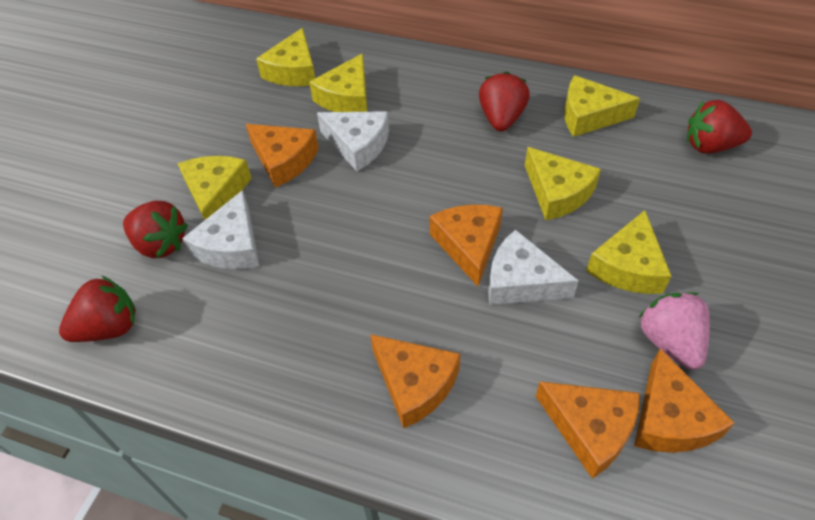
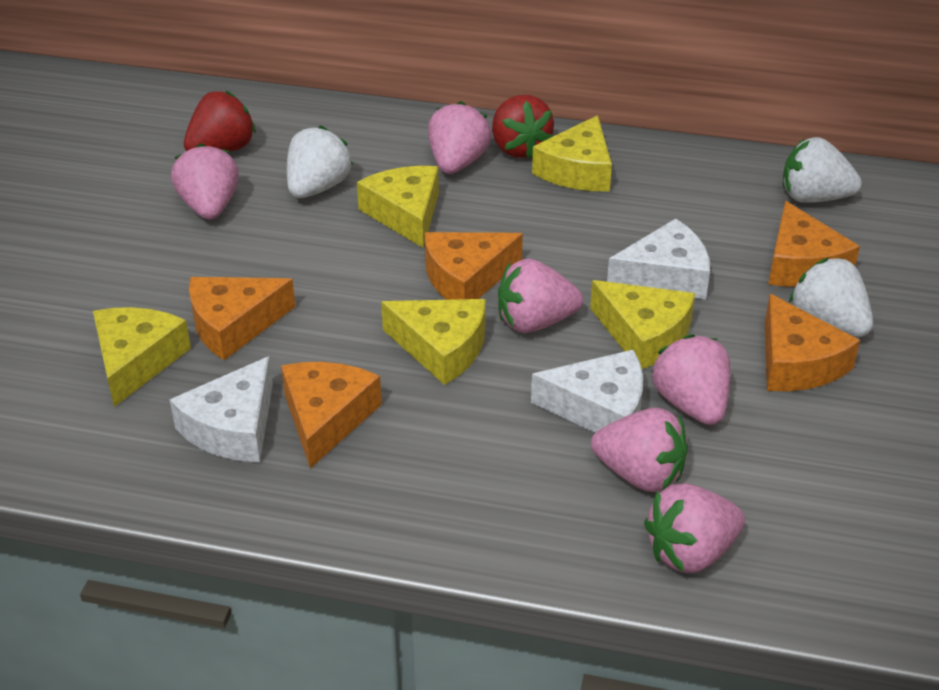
pink strawberry: [638,292,710,370] = 1 -> [171,143,239,220] [428,101,491,174] [498,258,583,333] [591,408,688,492] [644,483,745,573] [651,334,730,425] = 6
red strawberry: [59,276,136,342] [123,201,188,258] [479,71,530,131] [687,100,752,153] = 4 -> [184,91,256,152] [492,95,554,159] = 2
white strawberry: none = 0 -> [287,125,353,198] [783,137,862,203] [789,258,873,337] = 3
yellow cheese: [178,156,252,220] [256,28,315,86] [309,53,367,112] [525,147,601,220] [564,75,640,137] [586,210,671,294] = 6 -> [93,307,191,407] [357,166,439,248] [381,299,486,385] [532,115,612,191] [590,280,695,369] = 5

